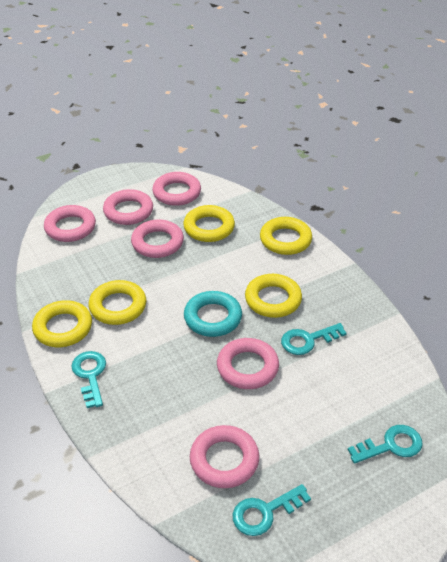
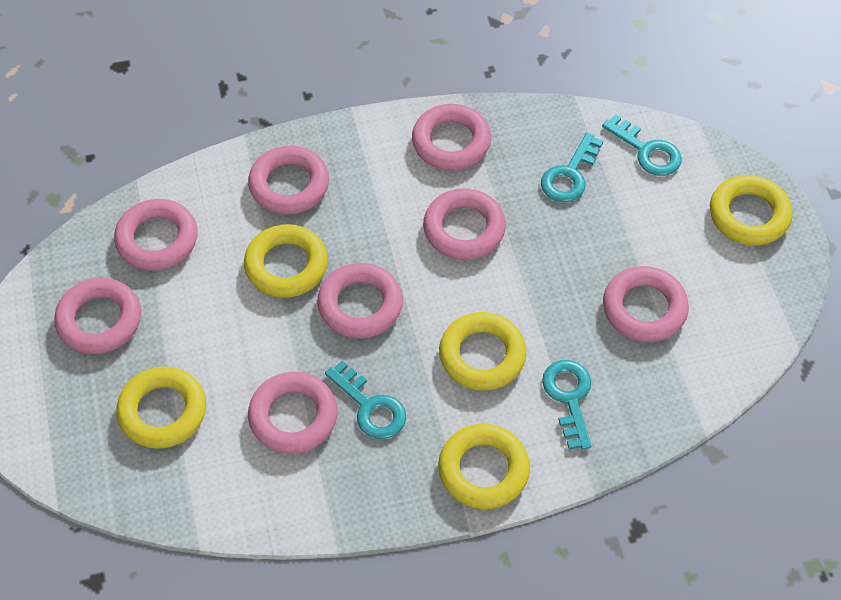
pink ring: [44,205,96,242] [103,189,153,225] [131,219,184,258] [152,172,201,206] [190,425,259,488] [217,338,279,389] = 6 -> [54,278,141,354] [114,199,198,271] [248,146,329,215] [248,372,338,454] [317,263,403,339] [412,104,491,170] [423,189,506,260] [603,266,689,342] = 8
turquoise ring: [184,291,242,337] = 1 -> none = 0

